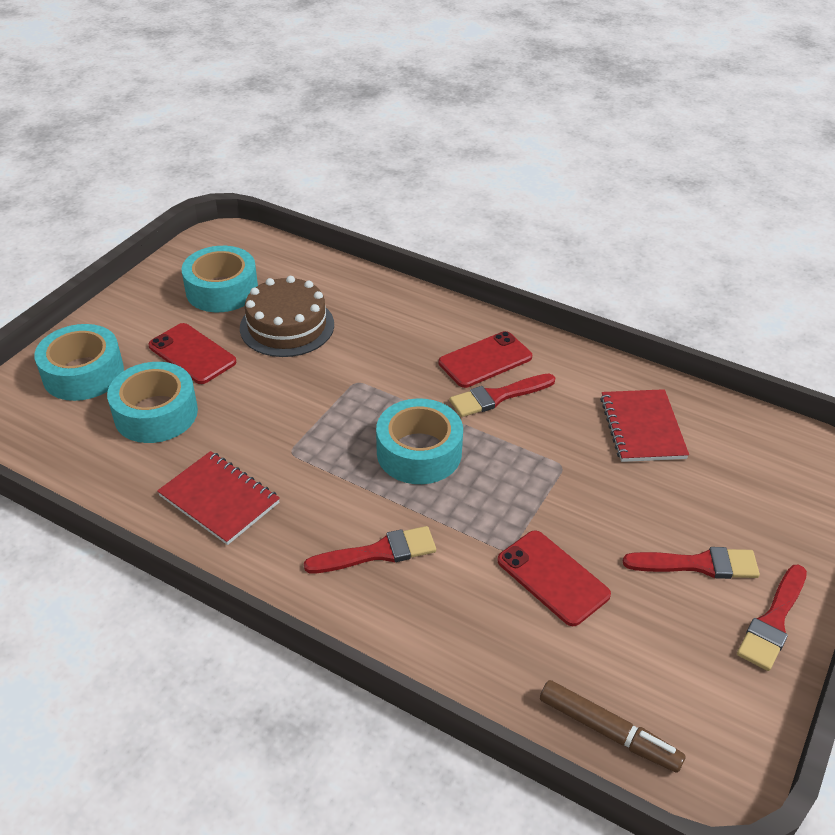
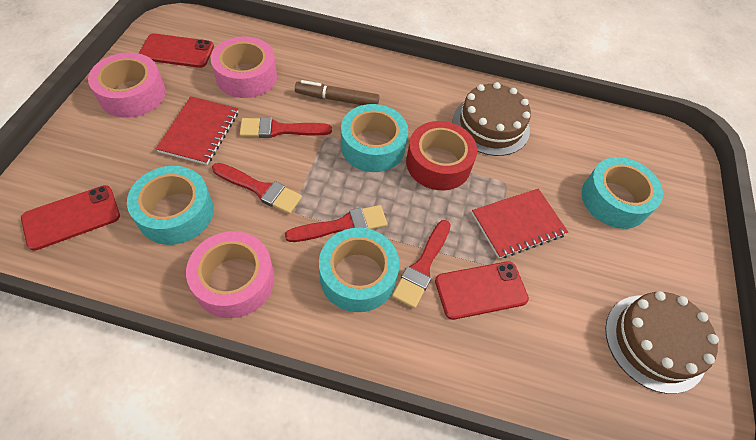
brown cake: [240,276,334,357] = 1 -> [453,82,531,156] [605,291,719,394] = 2
pink tape: none = 0 -> [88,52,166,118] [186,231,274,318] [211,36,277,98] = 3
red tape: none = 0 -> [406,121,477,190] = 1

